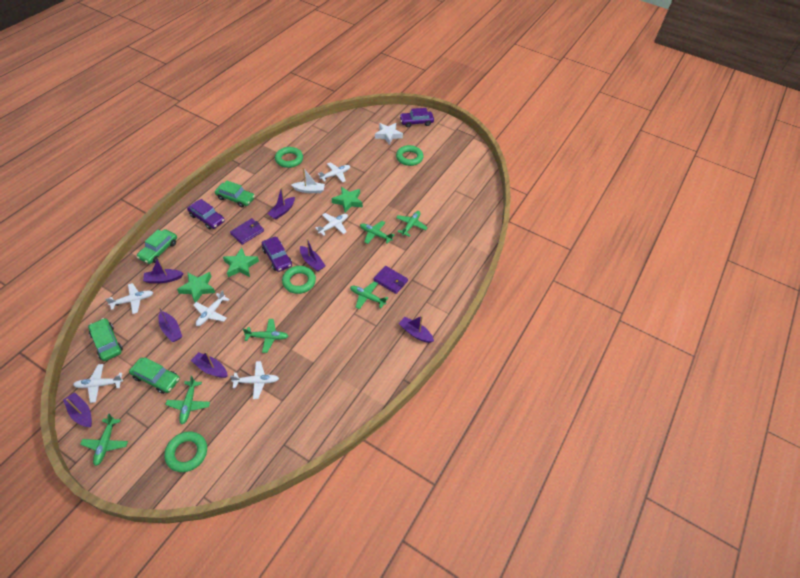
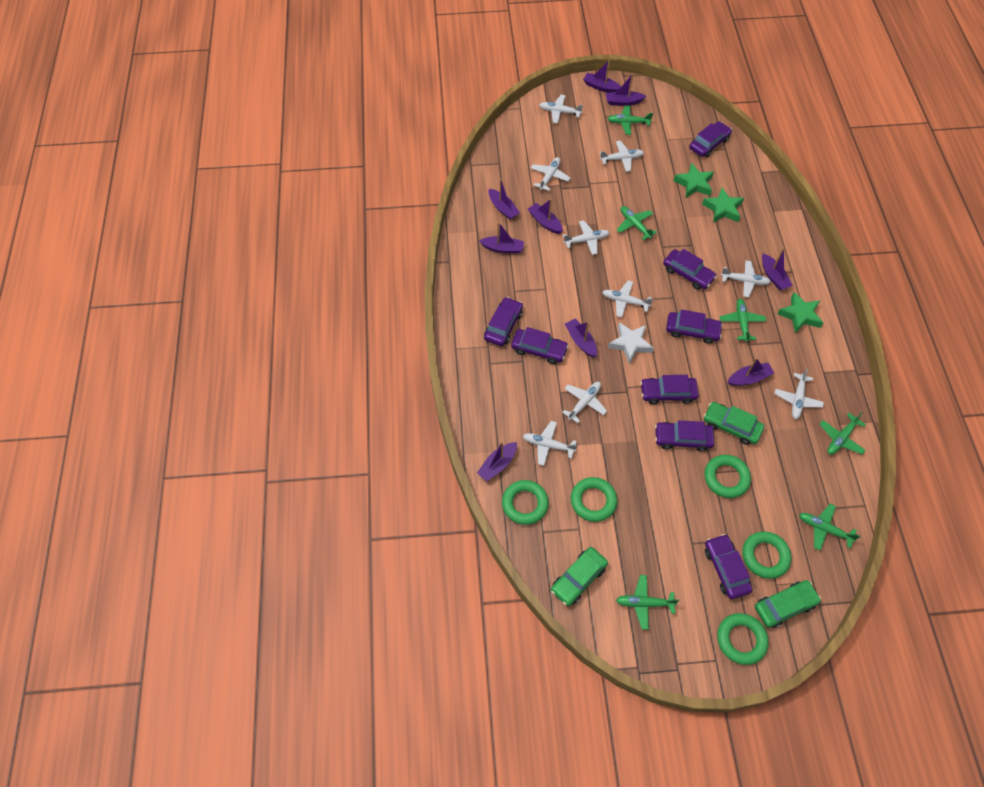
green car: [88,318,123,361] [129,357,180,394] [137,229,177,264] [215,181,255,207] = 4 -> [551,547,608,606] [704,402,764,445] [755,580,821,628] = 3
green ring: [164,431,207,472] [275,147,303,168] [282,266,316,294] [396,145,424,166] = 4 -> [502,480,549,525] [571,477,617,522] [704,455,751,498] [717,613,769,665] [742,531,791,579] = 5
purple boat: [63,392,92,427] [143,257,183,283] [158,306,182,342] [191,352,228,378] [267,187,295,220] [300,238,325,272] [398,316,434,343] = 7 -> [477,441,517,481] [479,222,524,253] [488,179,520,220] [528,199,563,234] [565,319,597,357] [583,60,621,93] [606,73,646,106] [727,358,774,386] [762,248,793,290] = 9
purple car: [187,199,225,229] [262,237,292,272] [399,108,434,127] = 3 -> [484,297,523,346] [511,327,569,364] [640,375,699,404] [655,420,714,452] [663,249,717,290] [666,309,723,344] [689,121,732,157] [705,534,753,599] = 8
purple wallet: [230,218,264,245] [373,266,408,294] = 2 -> none = 0
white boat: [291,168,325,193] = 1 -> none = 0
white plane: [73,364,123,403] [105,283,153,314] [193,290,230,326] [230,361,279,399] [315,213,348,236] [318,162,350,183] = 6 -> [523,421,577,466] [531,157,570,191] [539,95,583,123] [562,382,607,423] [563,220,610,255] [600,141,644,172] [602,280,653,318] [721,261,771,297] [774,369,824,419] = 9

